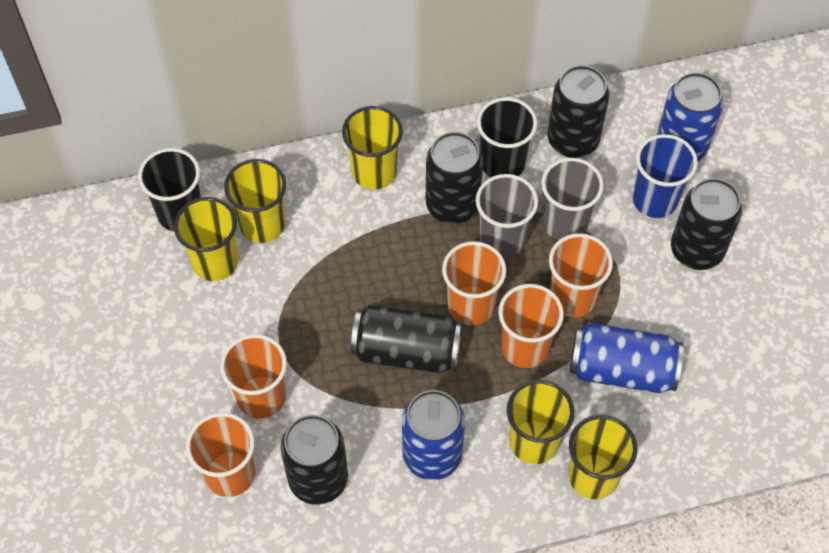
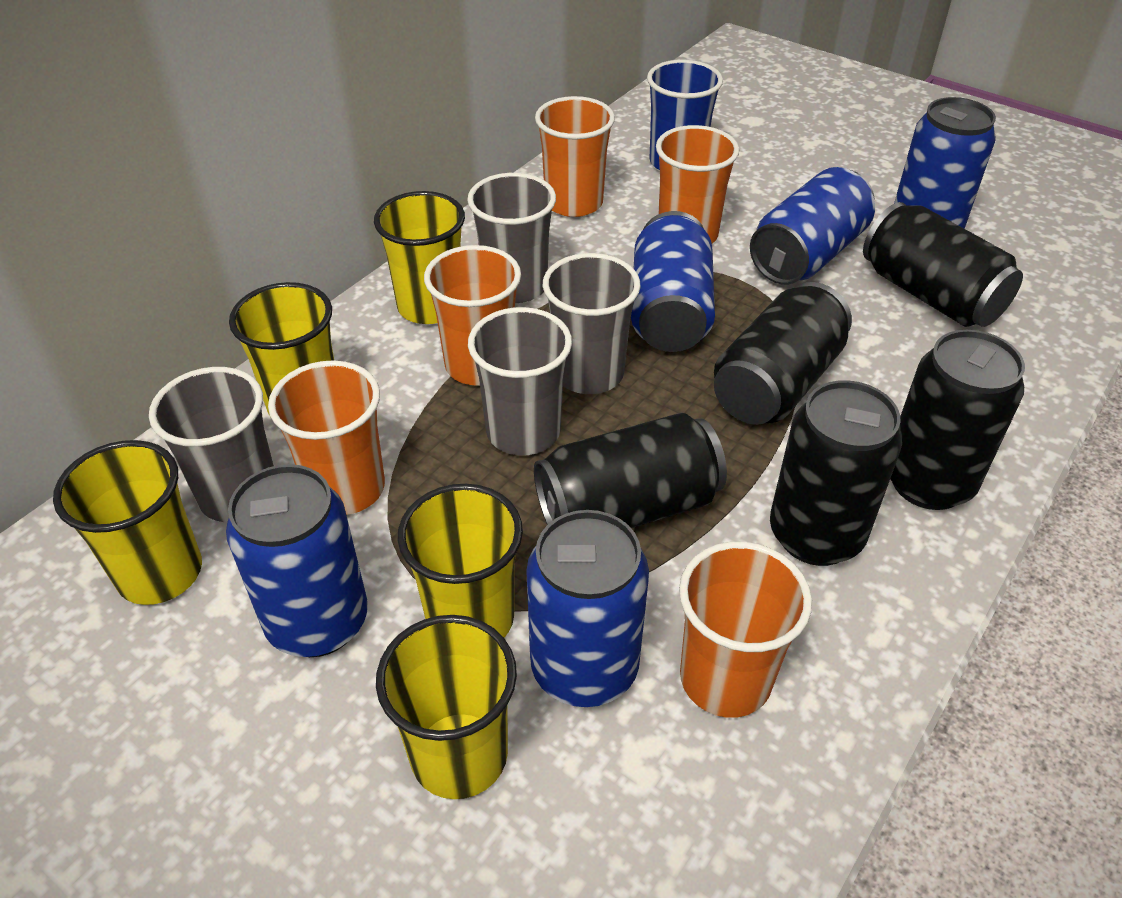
black cup: [138,148,201,232] [477,97,537,177] = 2 -> none = 0
blue can: [402,390,465,480] [570,323,684,393] [657,72,723,162] = 3 -> [226,464,368,657] [526,510,649,707] [631,211,715,352] [750,167,875,285] [894,97,996,229] = 5
grey cup: [476,174,538,258] [541,158,604,240] = 2 -> [149,367,274,522] [467,173,556,303] [468,307,572,456] [543,253,641,394] = 4

